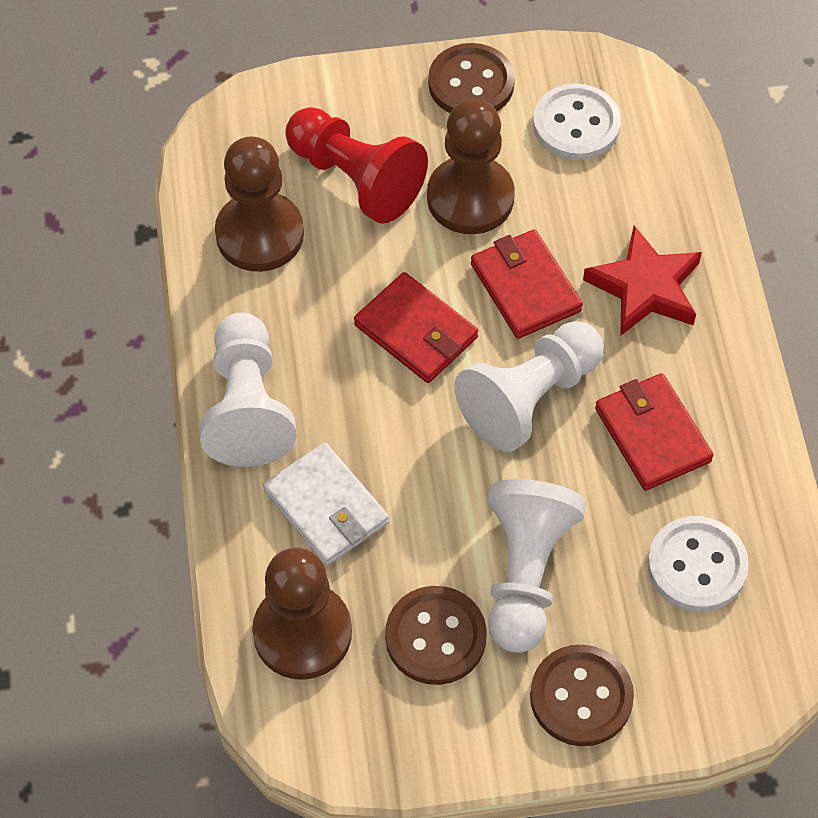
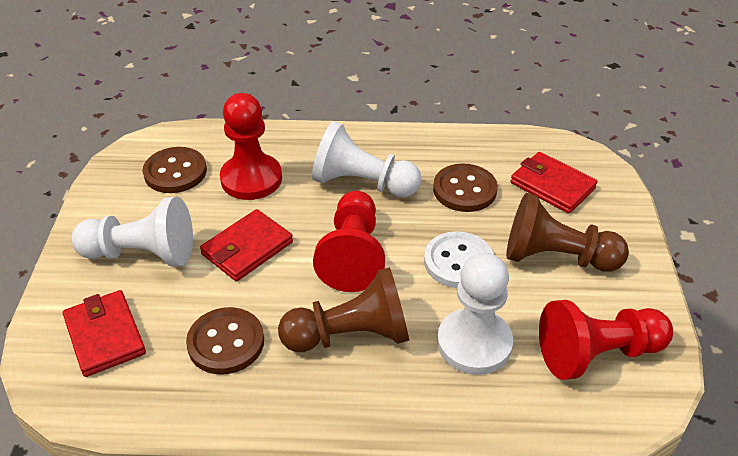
brown pawn: [215,137,304,272] [252,548,352,680] [427,99,515,234] = 3 -> [278,267,409,352] [506,193,629,272] = 2
red pawn: [285,107,428,224] = 1 -> [220,93,282,200] [313,191,385,292] [539,300,673,380] = 3
red star: [583,226,702,336] = 1 -> none = 0
white button: [533,83,621,160] [648,516,749,612] = 2 -> [424,231,494,288] = 1
white wallet: [263,442,389,566] = 1 -> none = 0

